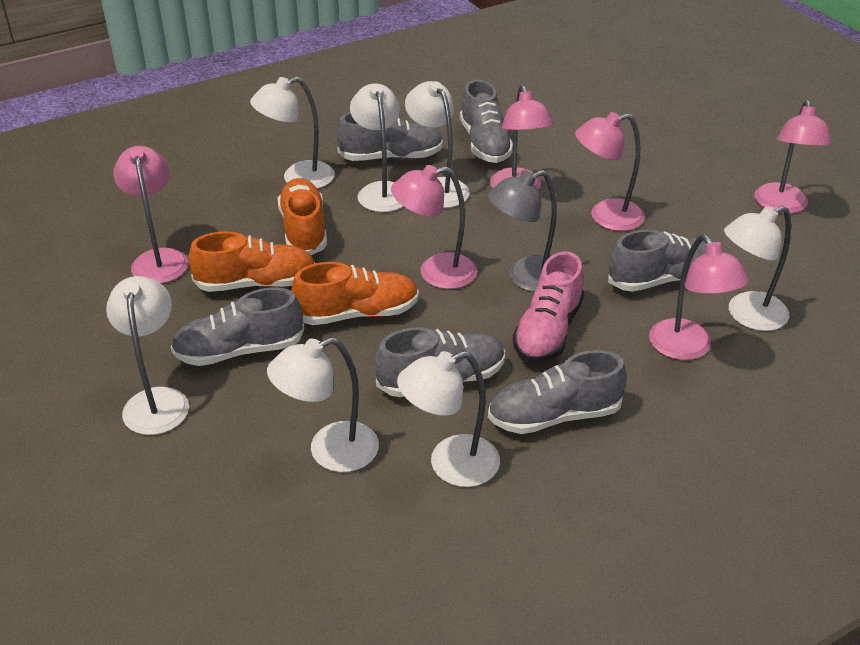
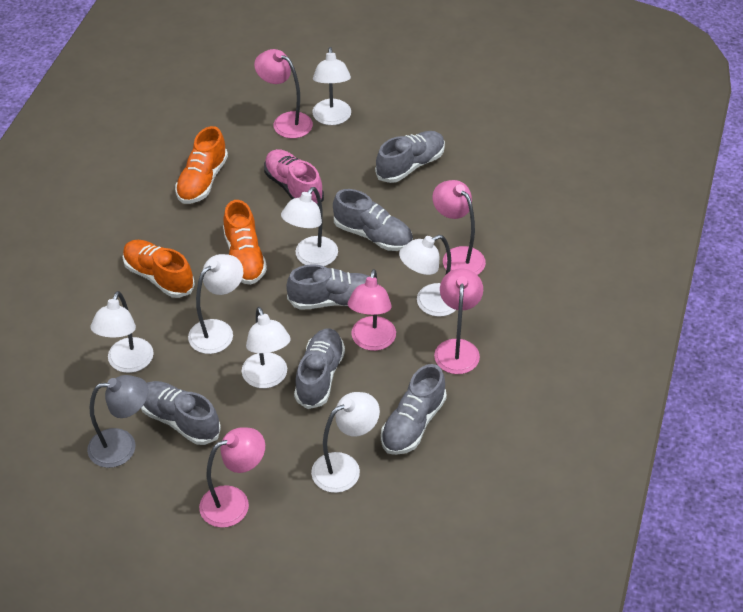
pink lamp: [113,146,188,284] [391,165,477,289] [490,85,553,190] [575,112,645,231] [649,234,749,360] [754,100,832,214] = 6 -> [199,427,265,528] [254,49,313,138] [348,269,396,351] [432,180,486,275] [434,268,483,374] = 5

